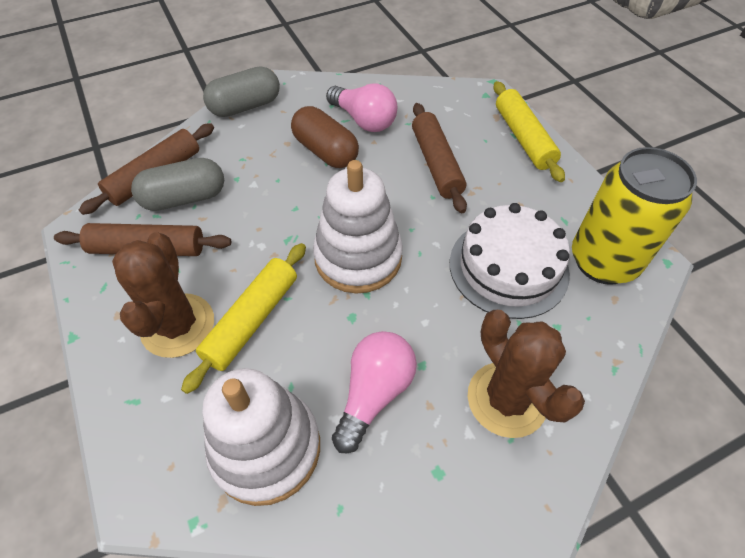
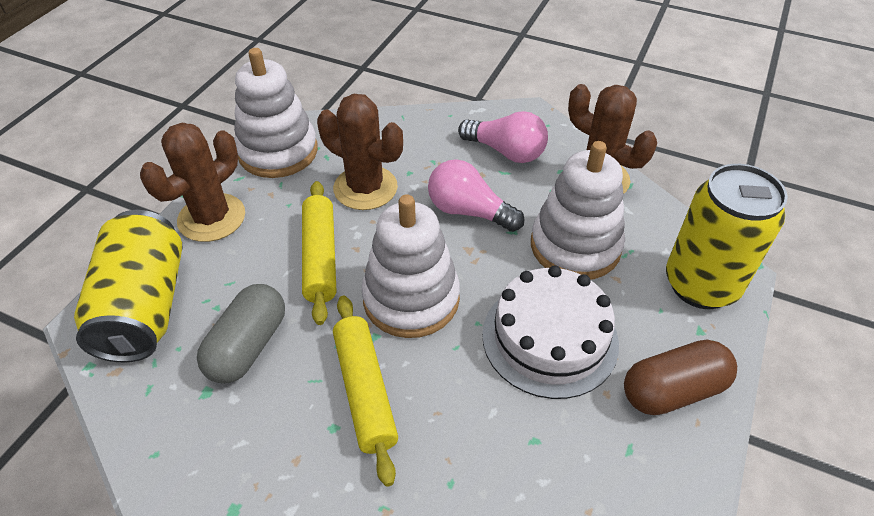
brown cactus: [112,232,214,358] [468,310,585,438] = 2 -> [140,123,245,242] [317,94,403,210] [568,84,657,194] = 3
brown rolling pin: [54,223,231,256] [79,123,214,215] [412,103,467,213] = 3 -> none = 0
grey capsule: [131,158,224,211] [203,66,280,117] = 2 -> [197,284,285,384] = 1
white stacking toy: [203,368,320,506] [313,160,403,294] = 2 -> [234,48,318,178] [361,194,460,338] [531,141,625,280] = 3
yellow can: [572,147,697,285] = 1 -> [74,210,183,362] [666,164,788,309] = 2

